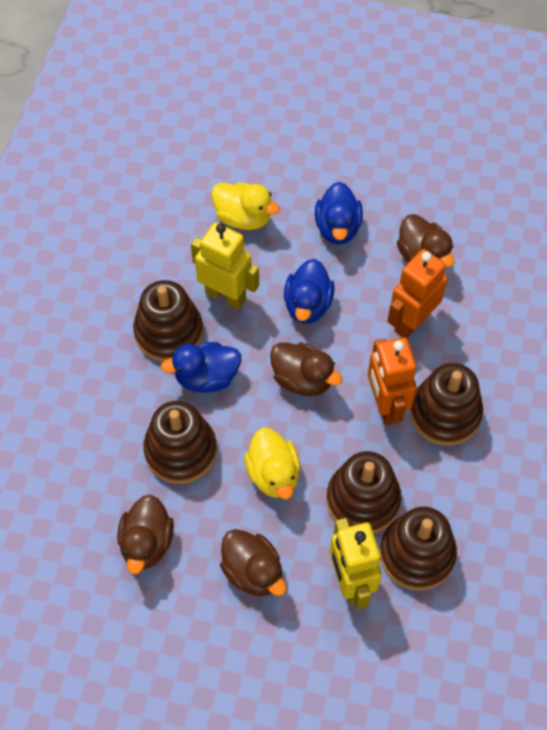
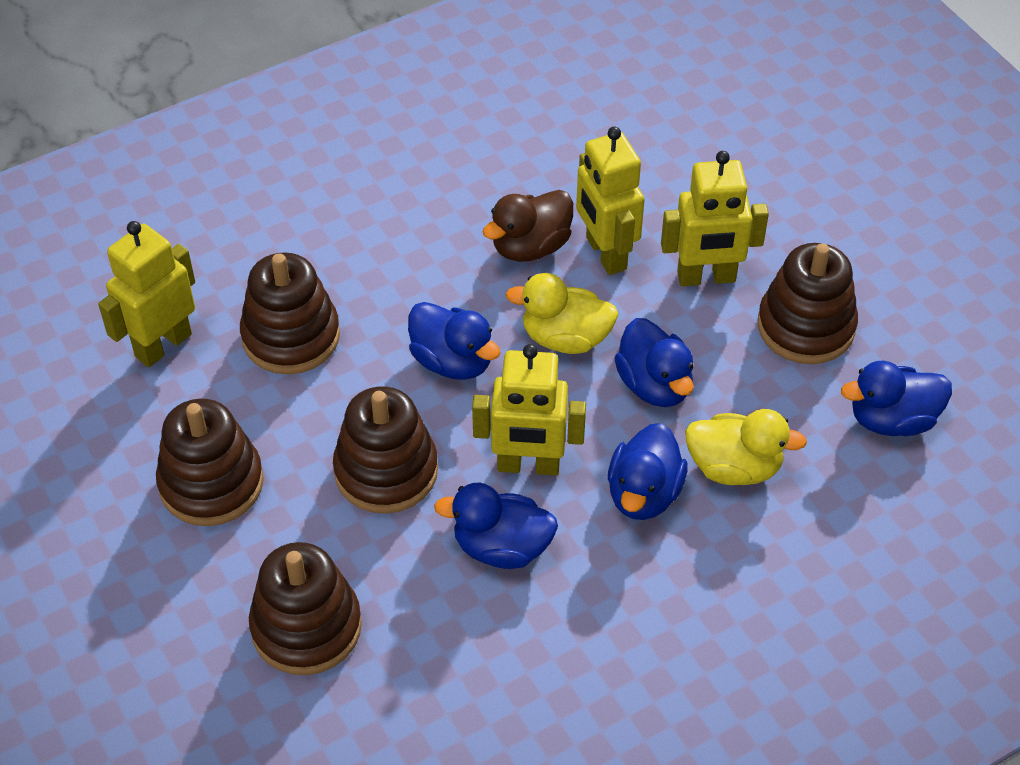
blue duck: [161,342,241,392] [284,259,335,324] [315,182,363,245] = 3 -> [408,302,500,380] [434,483,558,569] [608,423,688,520] [614,318,694,407] [841,361,952,436] = 5
brown duck: [117,494,174,574] [220,529,286,596] [270,342,342,396] [397,214,455,267] = 4 -> [482,190,573,262] = 1
orange robot: [368,337,417,425] [388,249,447,338] = 2 -> none = 0
yellow robot: [191,222,259,309] [330,518,382,609] = 2 -> [98,221,195,367] [472,344,586,475] [576,127,645,275] [661,151,769,286] = 4

